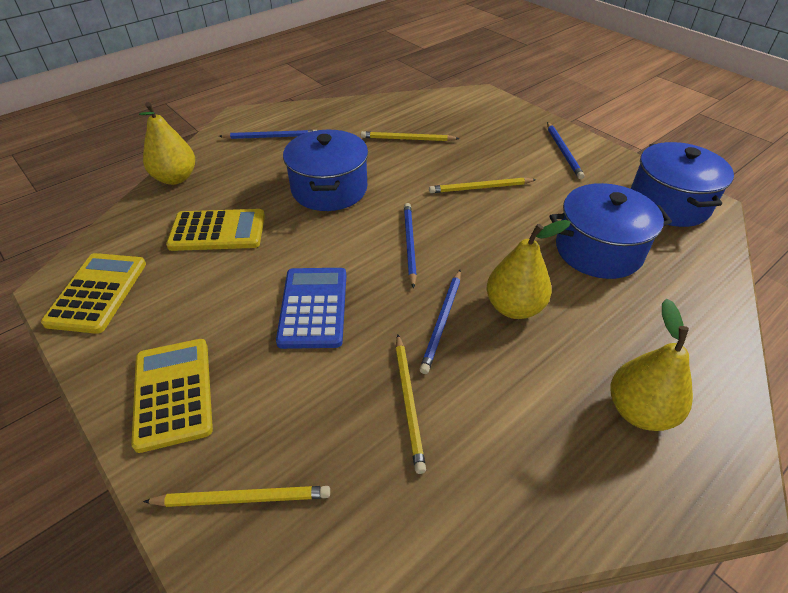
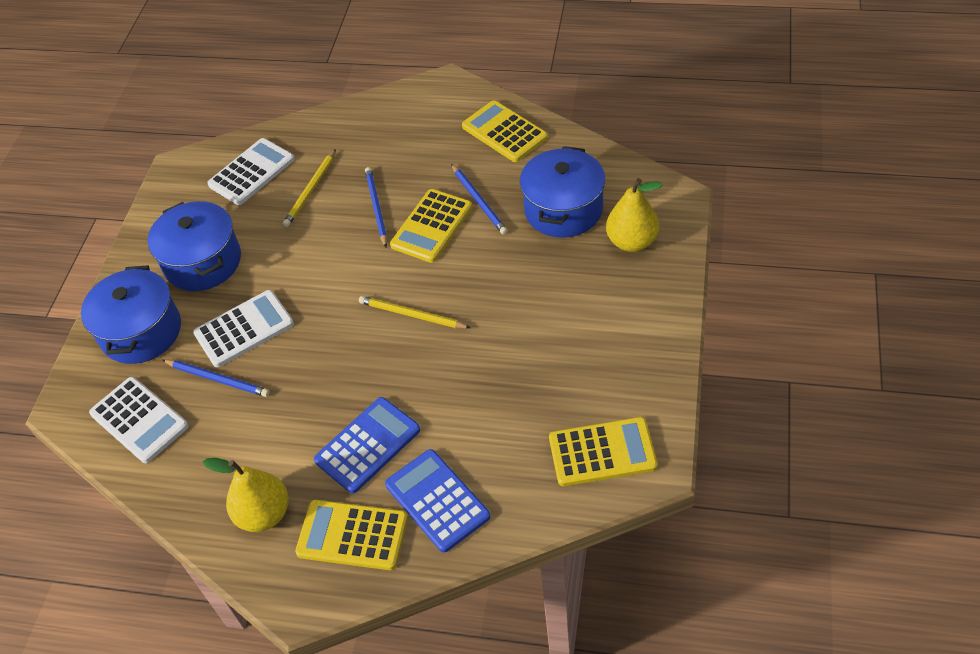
blue calculator: [276,268,346,349] = 1 -> [314,397,420,494] [385,449,490,553] = 2
blue pencil: [219,130,317,139] [404,203,417,288] [419,270,461,374] [547,122,585,179] = 4 -> [162,360,270,397] [365,167,387,247] [451,164,508,235] = 3
white calculator: none = 0 -> [89,377,188,463] [193,290,294,367] [207,138,294,205] = 3
yellow calculator: [41,253,146,334] [131,339,213,453] [166,209,265,251] = 3 -> [295,500,408,570] [390,189,472,263] [462,100,548,162] [549,417,657,486] = 4
yellow pear: [139,102,195,185] [486,220,571,319] [611,299,693,431] = 3 -> [203,458,289,532] [606,178,663,252] = 2
yellow pencil: [143,486,330,507] [361,131,460,141] [396,334,426,474] [429,177,536,193] = 4 -> [283,149,336,227] [359,296,471,328] = 2

